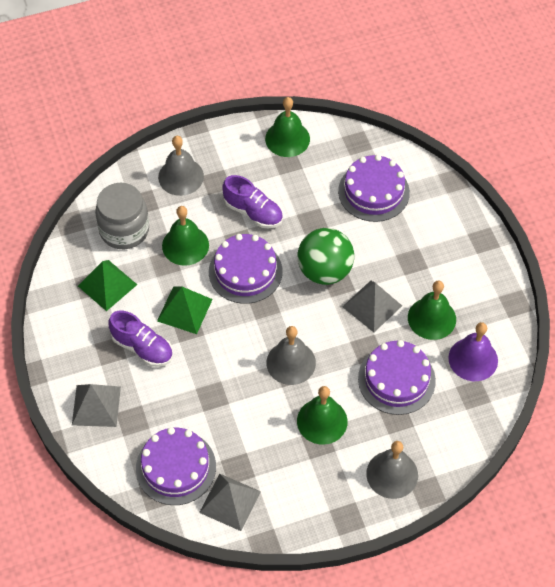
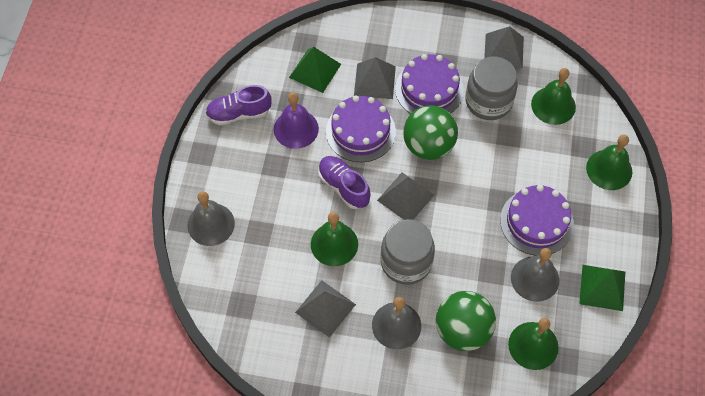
green ball: [298,228,354,285] = 1 -> [403,105,458,160] [436,291,496,351] = 2
grey jar: [95,183,149,249] = 1 -> [380,219,435,285] [465,56,518,120] = 2
grey pyramid: [72,384,121,427] [199,474,261,531] [342,281,402,332] = 3 -> [295,280,356,338] [354,57,396,99] [377,172,434,220] [484,26,524,69] = 4
purple cake: [136,427,216,505] [209,234,282,304] [338,154,410,222] [358,340,436,415] = 4 -> [326,95,396,162] [395,54,464,114] [500,185,574,255] = 3

